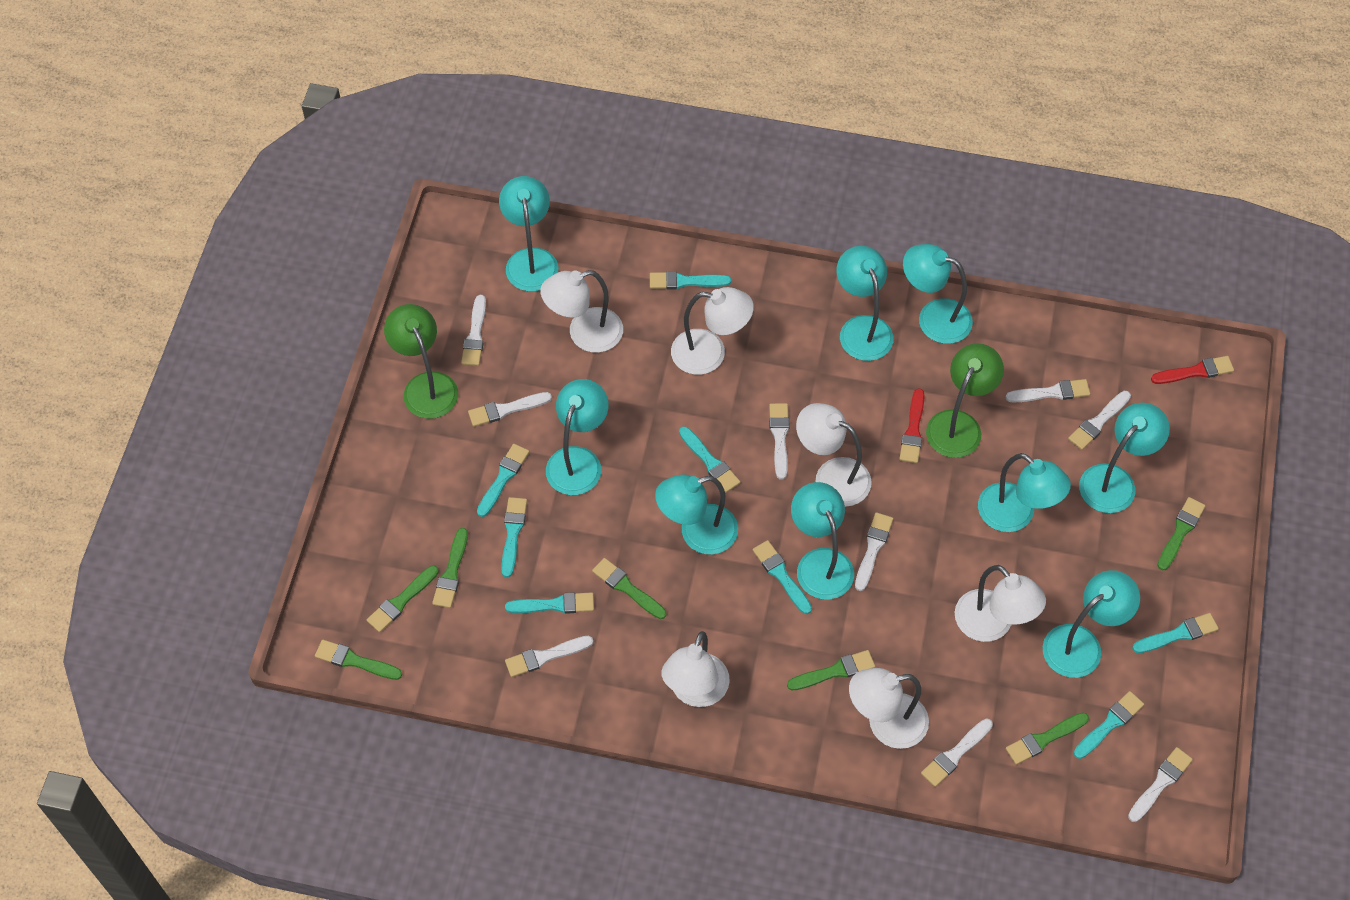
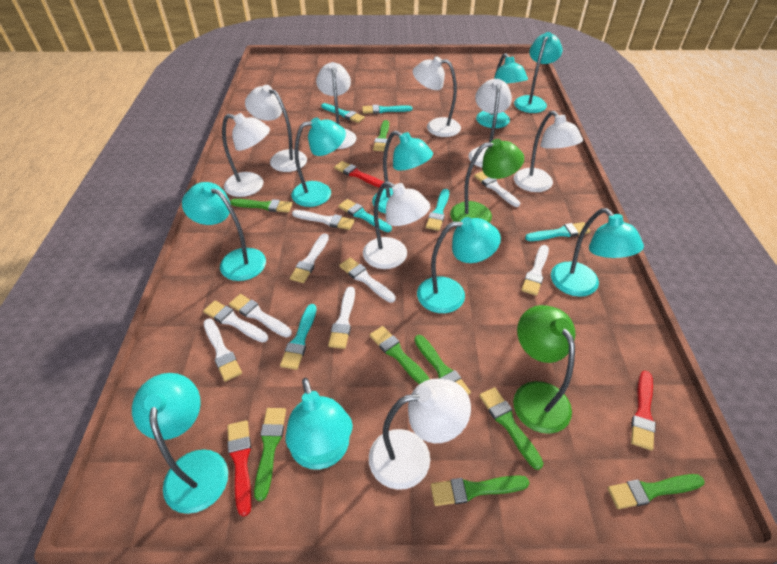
green brush: [315,640,402,680] [367,565,439,632] [432,528,468,608] [592,558,666,619] [787,650,875,691] [1006,712,1089,765] [1157,497,1206,571] = 7 -> [230,199,292,213] [254,408,286,501] [370,326,430,384] [373,120,389,151] [414,335,471,395] [431,475,529,506] [479,387,543,470] [608,474,705,509] = 8
red brush: [899,388,925,463] [1151,356,1234,384] = 2 -> [227,420,252,516] [334,161,384,188] [631,371,656,451] = 3
turquoise brush: [477,444,529,517] [501,497,527,578] [505,592,594,614] [650,271,731,290] [679,427,740,493] [753,540,812,614] [1074,691,1144,759] [1132,613,1219,653] = 8 -> [280,304,316,370] [321,103,365,123] [338,199,392,232] [362,105,413,114] [426,189,449,231] [525,222,590,241] = 6
white lamp: [540,270,623,353] [661,631,730,707] [671,287,754,375] [796,403,872,507] [849,668,929,749] [955,565,1046,642] = 6 -> [222,113,270,197] [245,85,307,172] [316,62,357,149] [363,181,430,269] [369,379,471,490] [413,56,461,137] [468,79,512,168] [514,111,583,192] = 8

